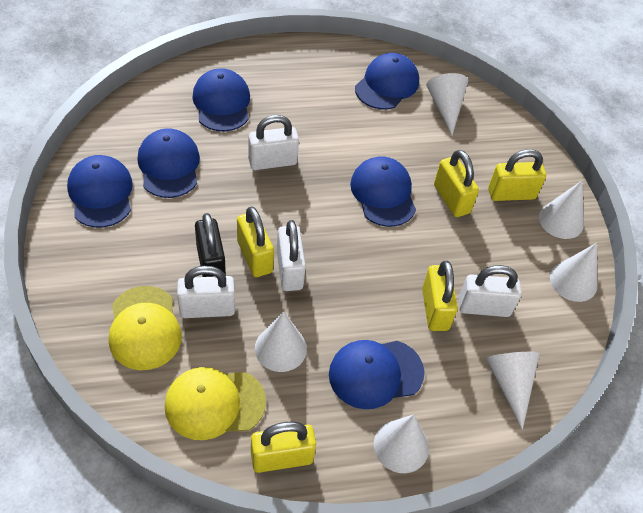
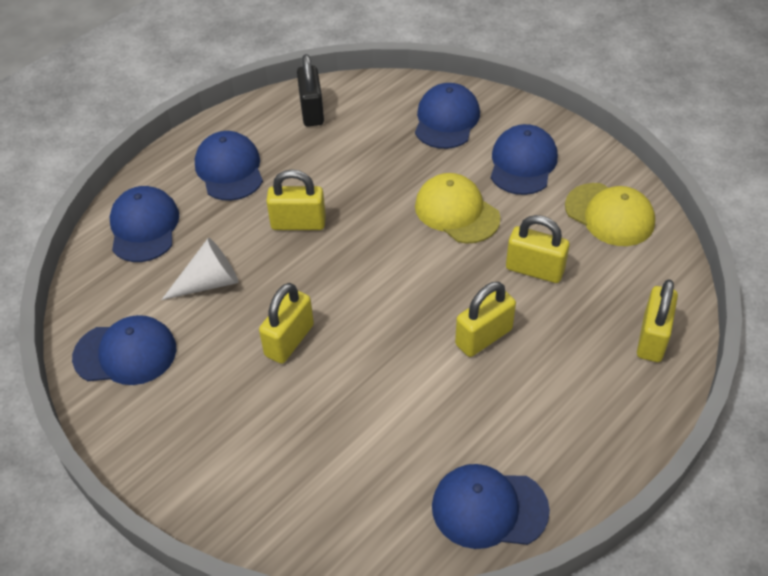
white cone: [255,311,307,372] [374,415,429,473] [426,73,468,135] [486,352,540,430] [539,180,584,239] [550,243,597,302] = 6 -> [162,238,238,300] = 1
white padlock: [177,266,235,318] [248,115,299,170] [277,220,306,291] [459,265,521,317] = 4 -> none = 0

